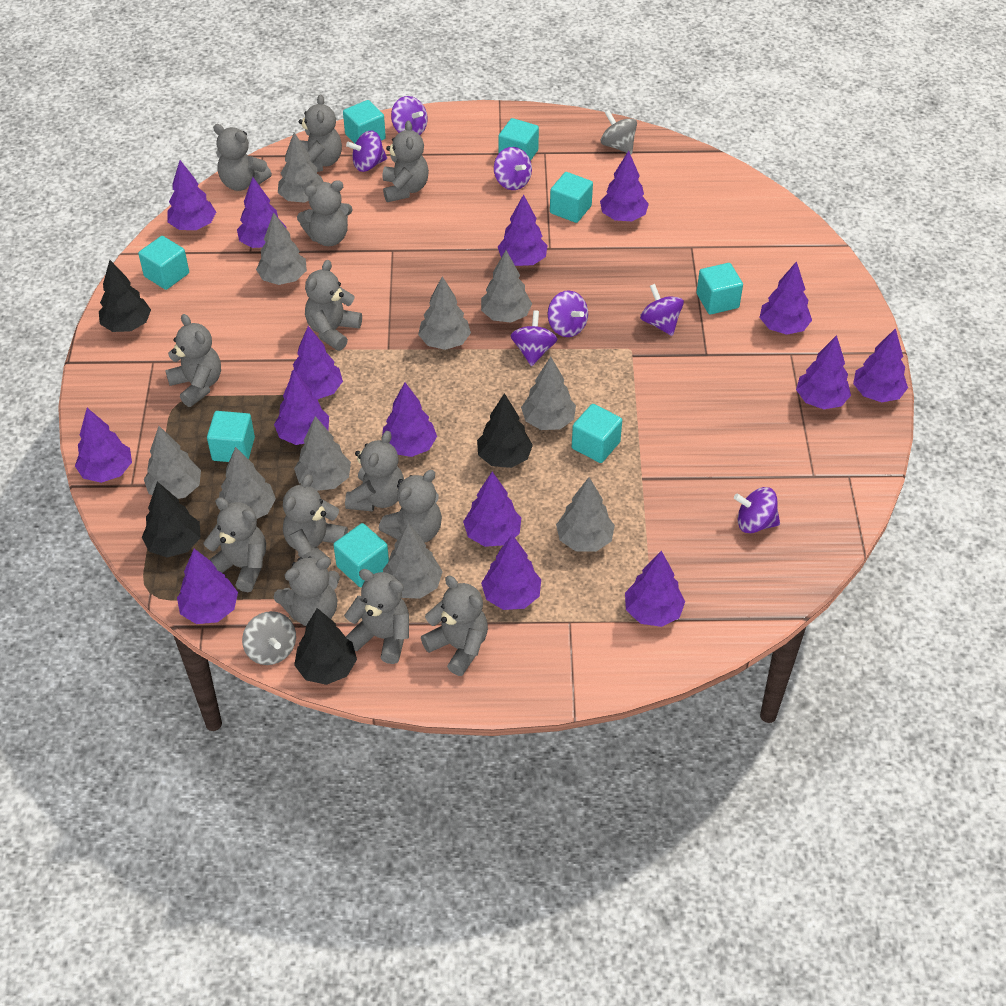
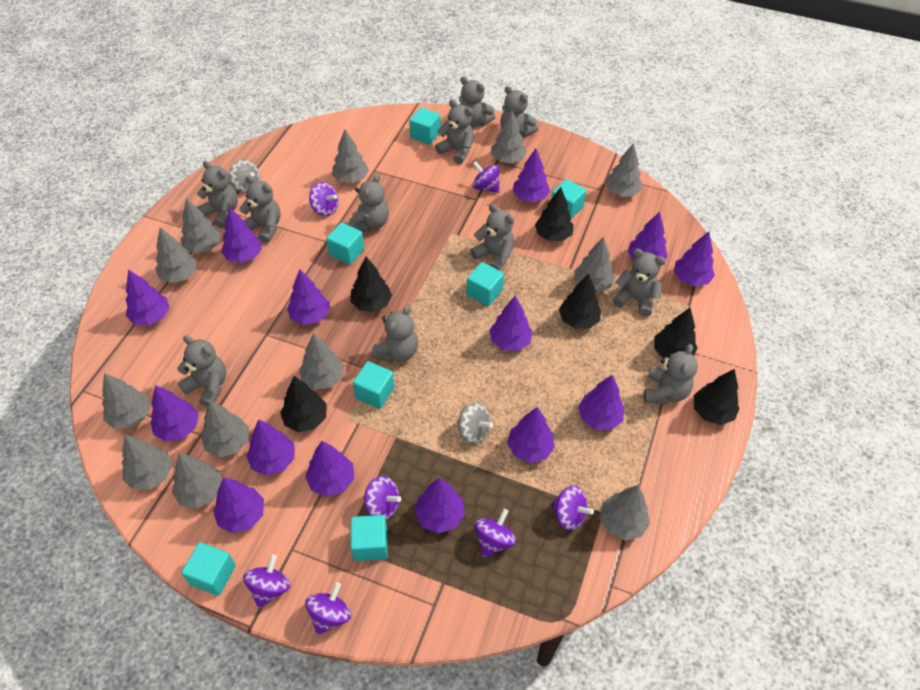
black tree: [99,260,151,332] [142,482,201,558] [294,608,357,685] [477,393,533,468] = 4 -> [280,376,327,432] [350,257,392,312] [535,187,574,241] [559,274,601,329] [654,308,698,359] [694,369,739,425] = 6
grey teddy bear: [165,314,221,407] [204,497,266,592] [213,124,272,191] [274,556,340,626] [283,474,348,560] [297,180,353,246] [299,94,342,172] [305,260,362,351] [344,569,409,664] [345,431,404,512] [378,470,442,543] [383,120,429,202] [421,576,488,676] = 13 -> [177,335,226,407] [197,161,238,228] [239,176,281,243] [349,174,389,232] [371,305,418,362] [435,99,474,164] [459,76,495,127] [470,204,514,271] [500,86,538,137] [612,249,666,317] [643,344,698,404] = 11
grey tree: [144,426,201,499] [218,447,276,519] [256,212,307,285] [278,132,324,203] [294,416,351,491] [383,523,443,599] [418,276,471,350] [481,250,532,323] [521,357,576,430] [556,477,615,552] = 10 -> [102,373,151,429] [122,435,172,490] [155,227,197,283] [172,453,222,508] [181,198,221,254] [201,401,249,457] [299,333,344,389] [332,130,369,183] [491,110,527,163] [574,237,615,292] [600,485,650,541] [605,143,642,197] = 12
purple tree: [75,408,132,483] [167,160,216,230] [177,549,238,624] [237,177,287,248] [274,371,329,445] [290,326,343,399] [382,383,437,457] [463,472,521,547] [481,535,541,610] [498,194,548,266] [600,151,649,221] [625,551,685,627] [759,261,812,335] [796,335,851,409] [853,328,908,402] = 15 -> [126,269,170,326] [151,385,199,442] [213,477,264,533] [221,207,262,263] [246,419,295,476] [287,269,329,325] [305,441,354,497] [415,478,465,533] [490,296,533,351] [507,407,555,463] [513,148,550,202] [578,375,624,430] [627,212,668,261] [674,231,715,286] = 14
turquoise cube: [138,236,189,290] [207,411,255,462] [333,523,389,587] [343,100,386,144] [499,118,539,161] [550,172,593,223] [572,404,622,463] [697,263,743,315] = 8 -> [181,542,236,596] [326,222,364,265] [350,515,388,561] [353,361,394,409] [409,107,440,145] [466,262,504,306] [551,179,586,219] = 7

